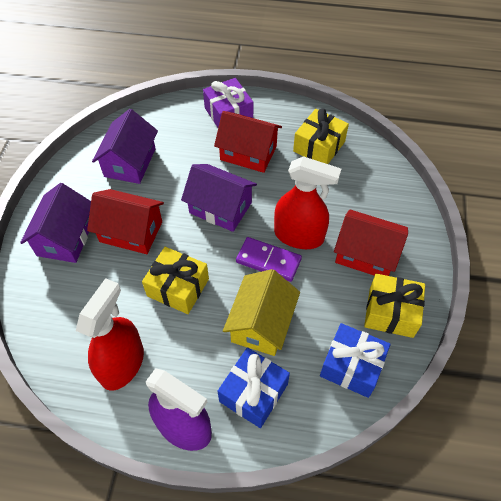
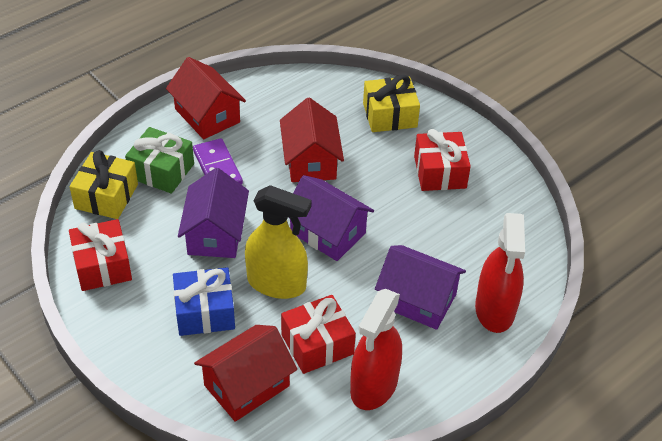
blue gift: [217,347,290,428] [320,323,390,398] = 2 -> [173,267,235,336] = 1
green gift: none = 0 -> [125,127,194,194] = 1
purple gift: [203,78,253,127] = 1 -> none = 0
purple spray bottle: [146,368,212,451] = 1 -> none = 0
red gift: none = 0 -> [69,219,132,291] [281,295,356,374] [414,129,471,191] = 3
yellow gift: [142,247,209,314] [293,108,349,164] [364,274,425,338] = 3 -> [69,150,138,219] [363,75,420,132] = 2
yellow house: [223,269,300,356] = 1 -> none = 0
yellow spray bottle: none = 0 -> [245,185,311,299] = 1

